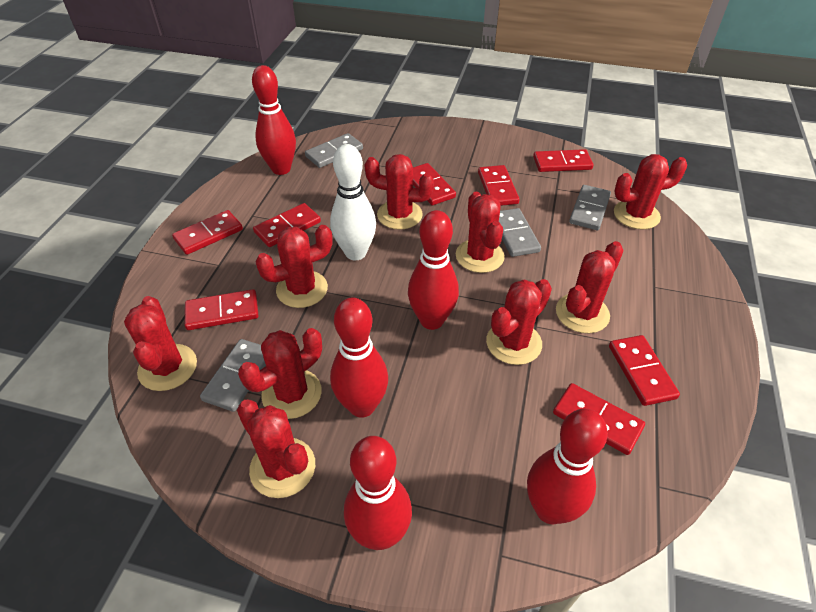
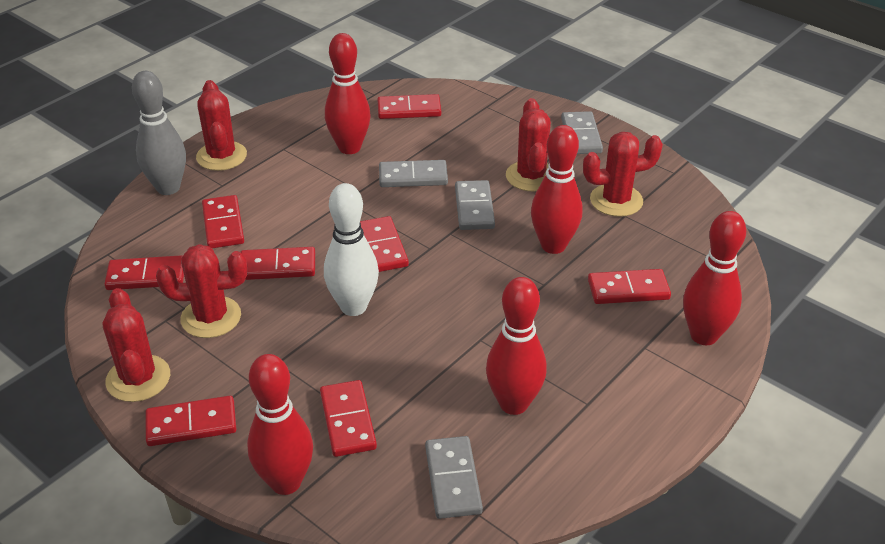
grey bowling pin: none = 0 -> [132,71,186,195] = 1
red cactus: [124,296,197,391] [237,400,315,498] [238,328,322,419] [255,225,332,308] [364,154,434,230] [456,192,505,273] [486,279,552,365] [556,241,623,333] [614,154,687,230] = 9 -> [103,288,170,402] [156,244,247,338] [196,80,247,171] [506,98,551,191] [583,132,663,217] = 5

